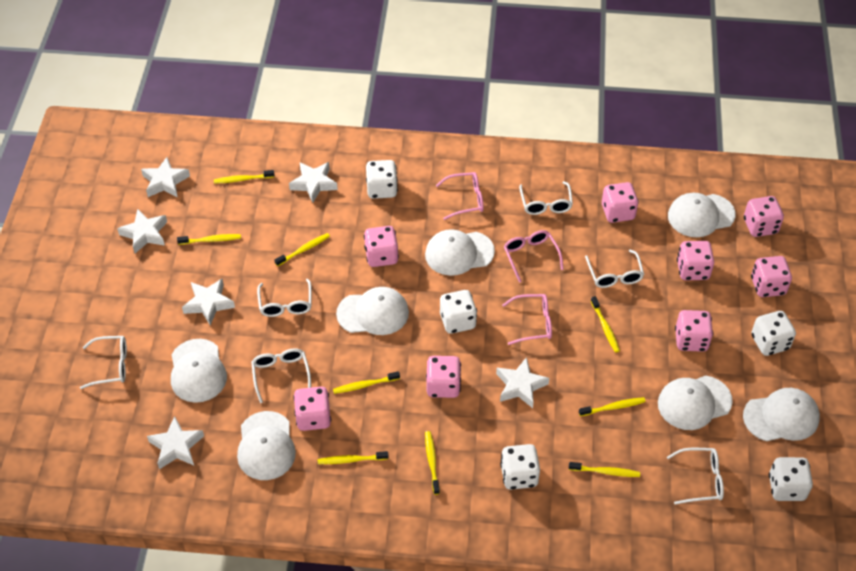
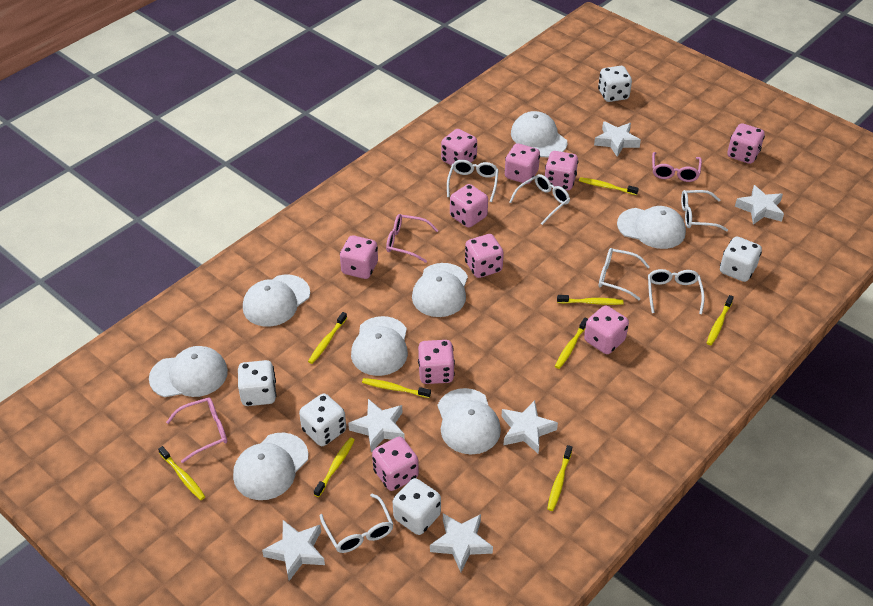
pink dice: [293,387,331,431] [364,226,399,267] [426,356,461,398] [602,182,639,223] [675,310,713,352] [677,241,714,280] [744,196,784,237] [751,256,792,297] = 8 -> [340,235,378,279] [372,437,419,491] [418,340,455,384] [441,129,477,166] [450,184,488,228] [465,234,504,278] [505,143,540,184] [545,151,579,190] [584,305,629,354] [727,123,765,164] = 10
white cap: [171,339,227,403] [237,411,296,480] [336,287,409,335] [425,229,495,276] [658,376,733,430] [668,193,736,237] [743,388,820,441] = 7 -> [149,346,228,397] [233,433,309,500] [243,275,310,327] [351,316,408,376] [412,263,468,317] [438,388,501,454] [511,111,567,157] [617,206,686,249] = 8

